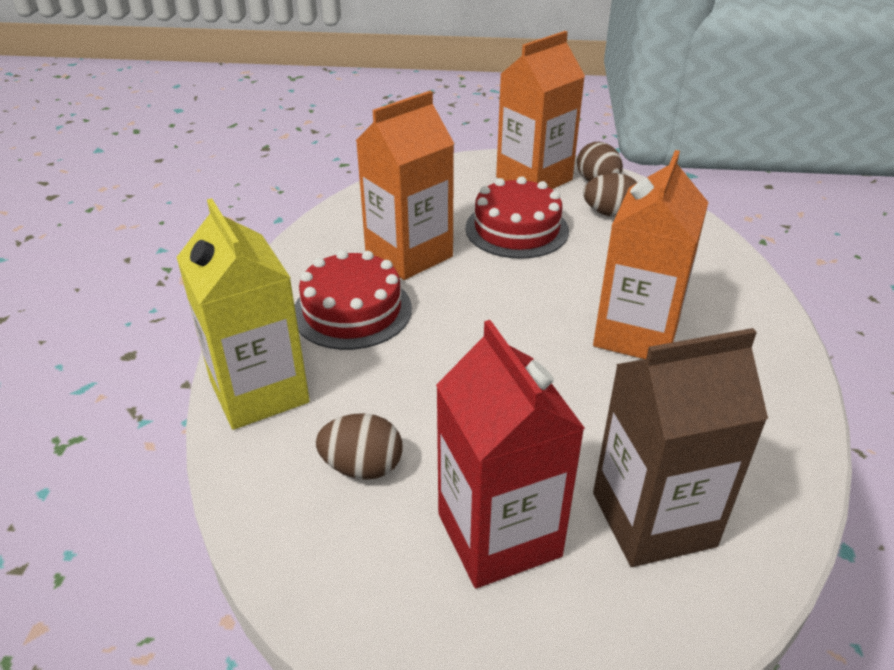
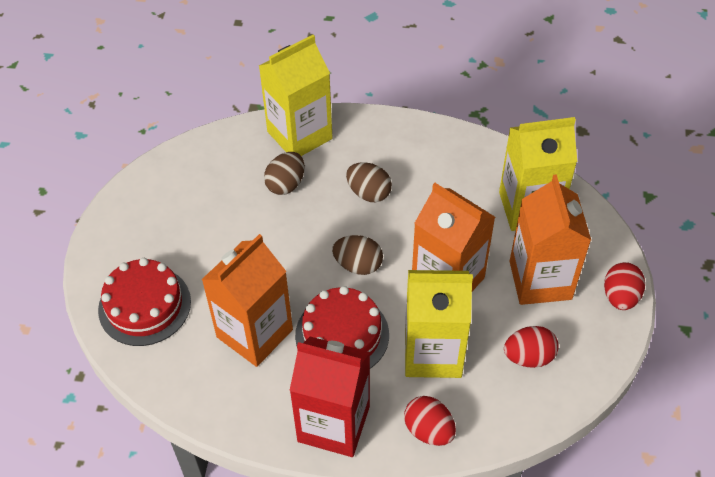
brown carton: [593,328,768,567] = 1 -> none = 0
red egg: none = 0 -> [404,396,456,446] [504,326,559,368] [604,262,645,310] = 3
yellow carton: [176,198,310,430] = 1 -> [259,35,333,156] [405,270,473,378] [499,117,577,231] = 3

